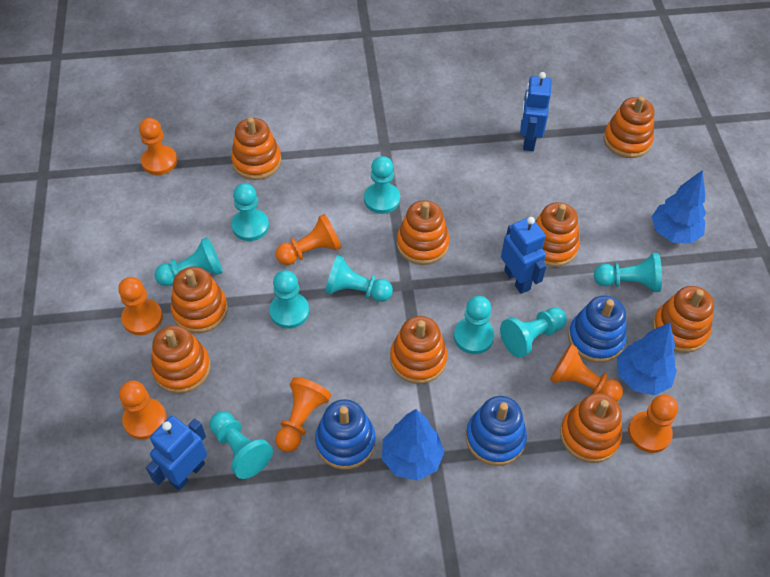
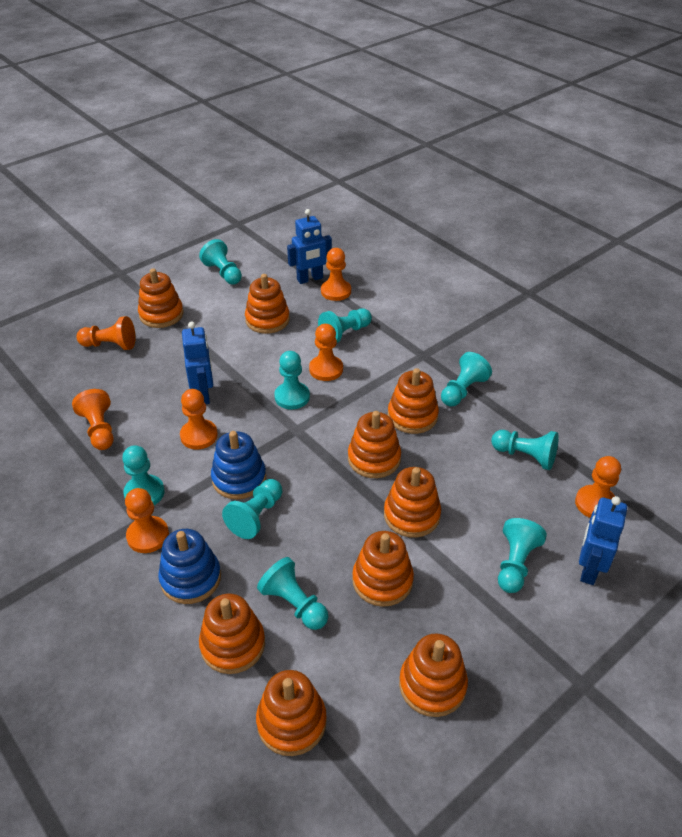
blue stacking toy: [315,399,376,470] [466,396,527,466] [568,295,626,363] = 3 -> [158,529,221,604] [211,431,266,499] = 2
blue tree: [382,409,445,481] [617,322,677,395] [652,170,706,244] = 3 -> none = 0

